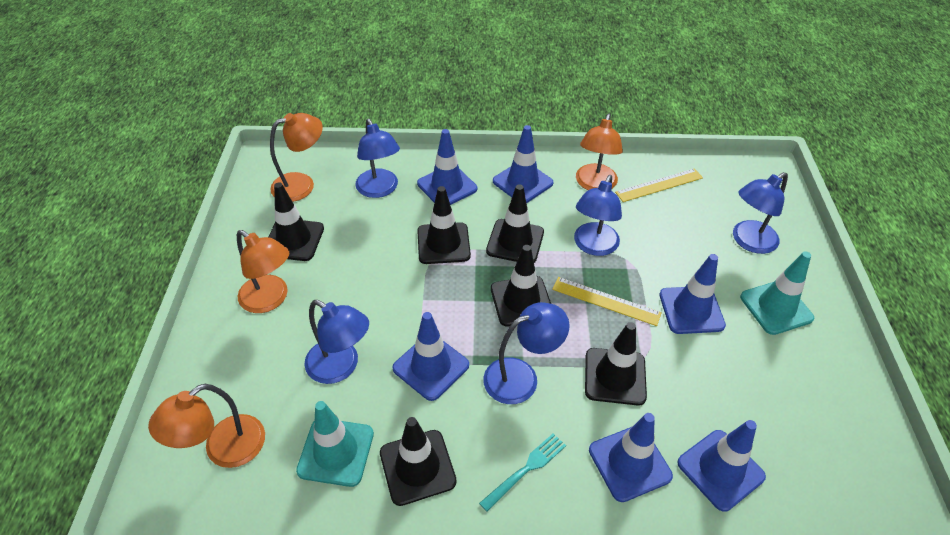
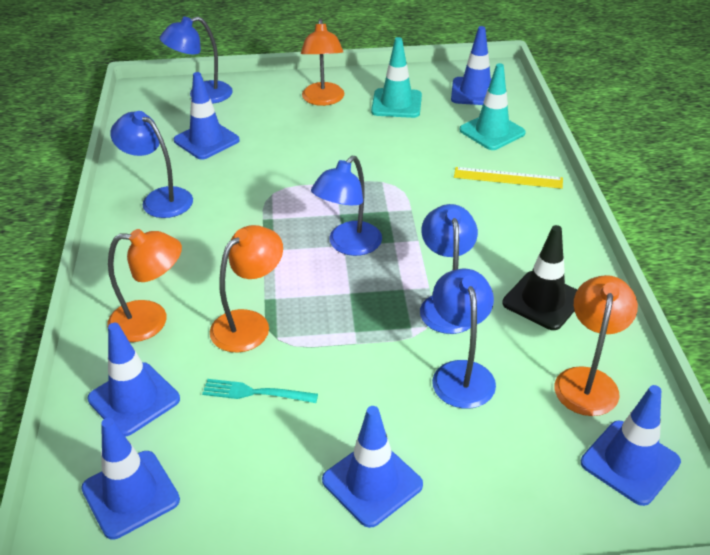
black traffic cone: [269,182,324,261] [380,417,457,506] [417,186,471,264] [486,184,544,263] [491,245,551,326] [585,322,647,405] = 6 -> [502,225,577,330] = 1
yellow ruler: [552,277,662,326] [615,168,703,202] = 2 -> [454,167,563,189] = 1

